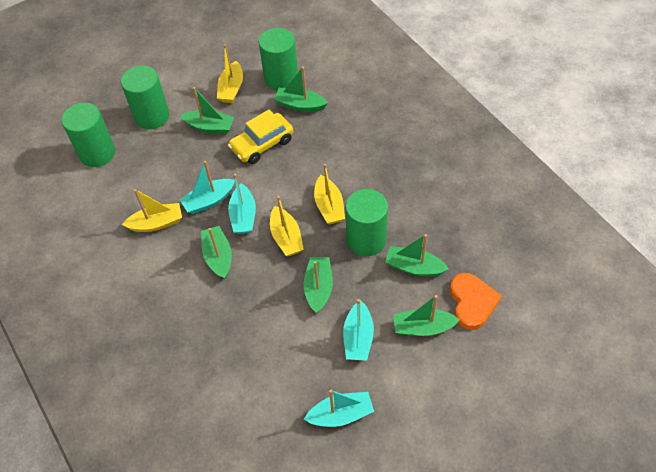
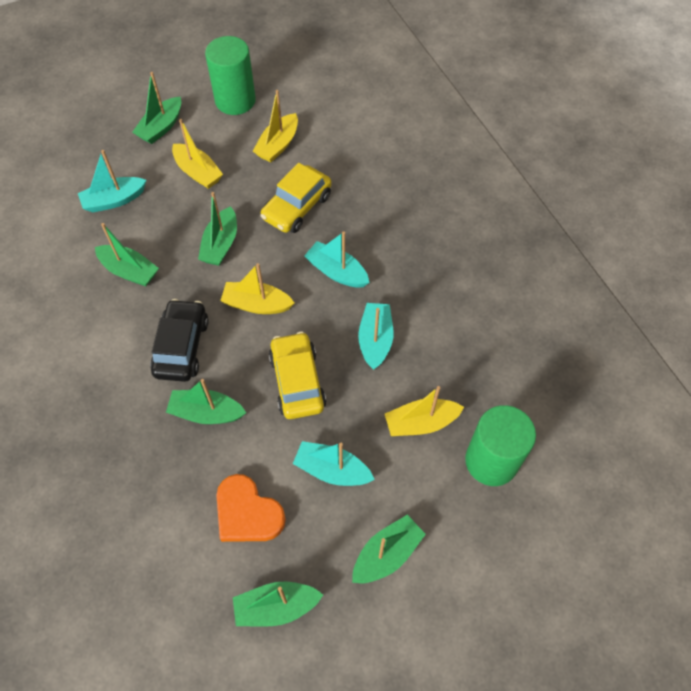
black car: none = 0 -> [150,299,209,382] = 1
green cylinder: [61,103,115,167] [121,65,169,129] [259,28,298,91] [345,189,388,256] = 4 -> [205,36,256,115] [465,405,536,486] = 2
yellow car: [228,110,294,164] = 1 -> [260,163,332,233] [268,332,326,419] = 2

